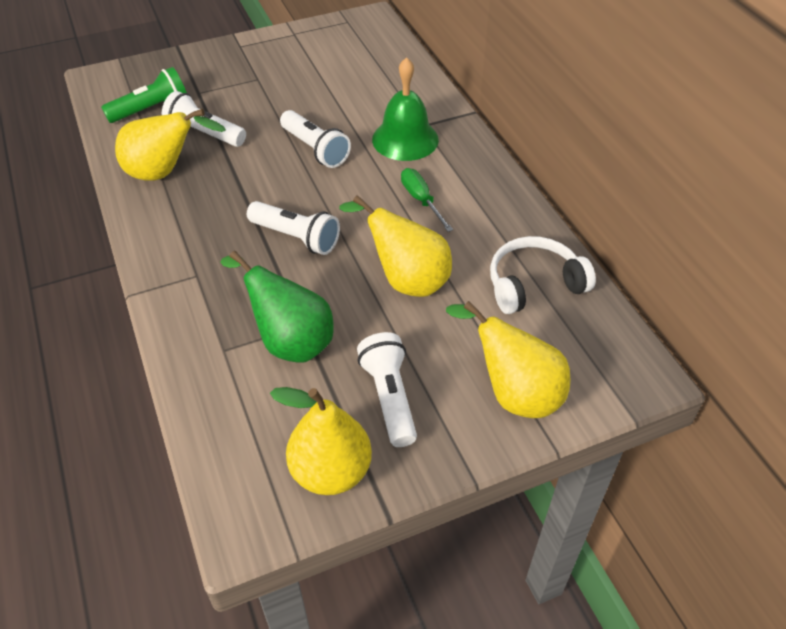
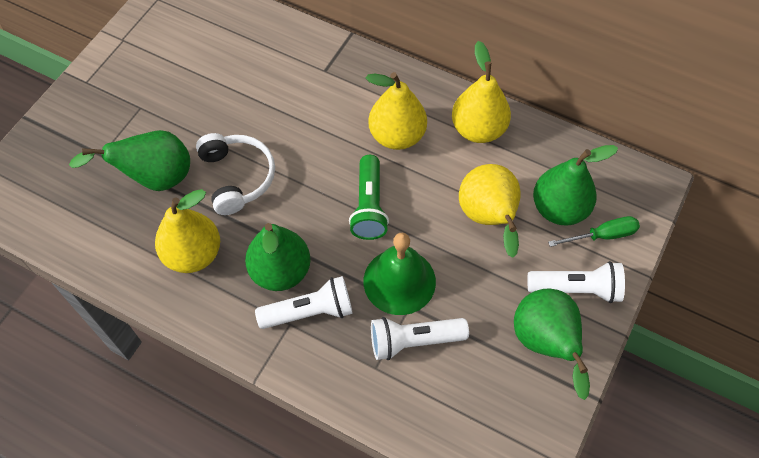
green pear: [220,251,334,363] = 1 -> [69,130,190,191] [245,223,310,291] [514,288,590,400] [533,145,618,226] = 4
white flashlight: [162,91,246,147] [247,201,340,255] [280,110,351,168] [357,332,417,447] = 4 -> [255,276,353,329] [371,317,469,360] [528,261,625,303] = 3

